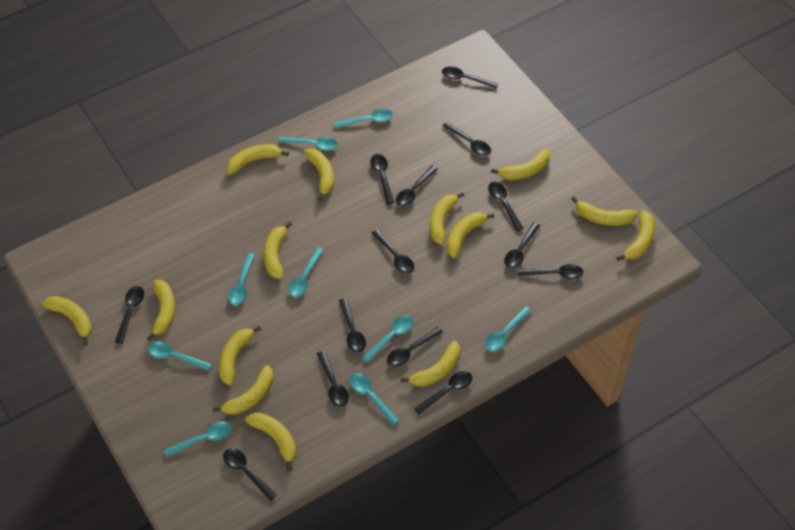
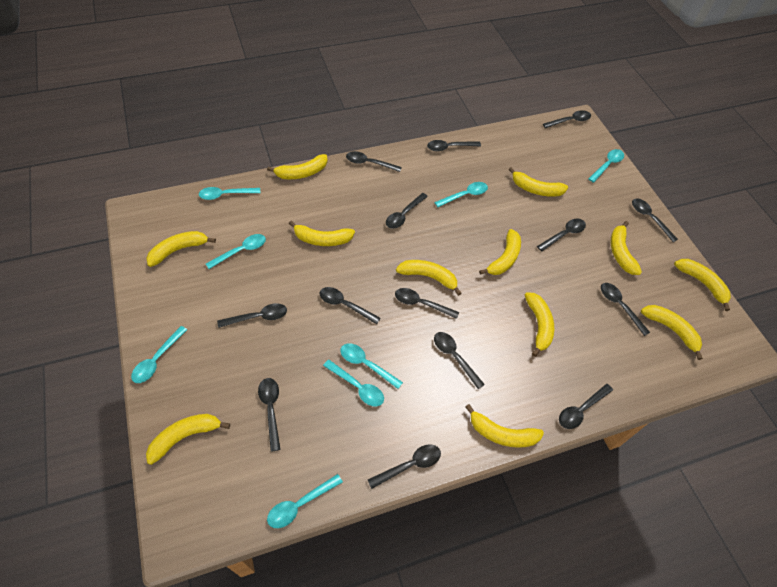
turquoise spoon: [147,342,212,371] [164,421,232,458] [228,253,255,305] [278,137,338,151] [288,247,324,297] [334,109,393,128] [349,373,400,425] [362,315,414,363] [485,306,531,351] = 9 -> [131,326,187,383] [199,187,261,200] [206,234,266,269] [267,474,343,528] [323,360,384,407] [341,343,403,389] [434,182,488,207] [588,149,624,183] = 8
yellow banana: [42,296,92,345] [147,280,175,341] [213,365,273,415] [219,326,261,386] [226,144,289,175] [245,412,296,471] [263,221,292,279] [303,148,334,201] [400,341,460,387] [430,192,464,245] [447,212,494,259] [491,148,550,180] [571,196,638,226] [616,210,655,261] = 14 -> [146,231,216,267] [146,414,230,465] [267,154,328,179] [289,221,355,246] [396,260,462,296] [465,404,544,448] [479,229,521,275] [508,167,568,197] [525,292,554,357] [610,221,642,275] [641,305,703,360] [674,259,731,311] = 12

